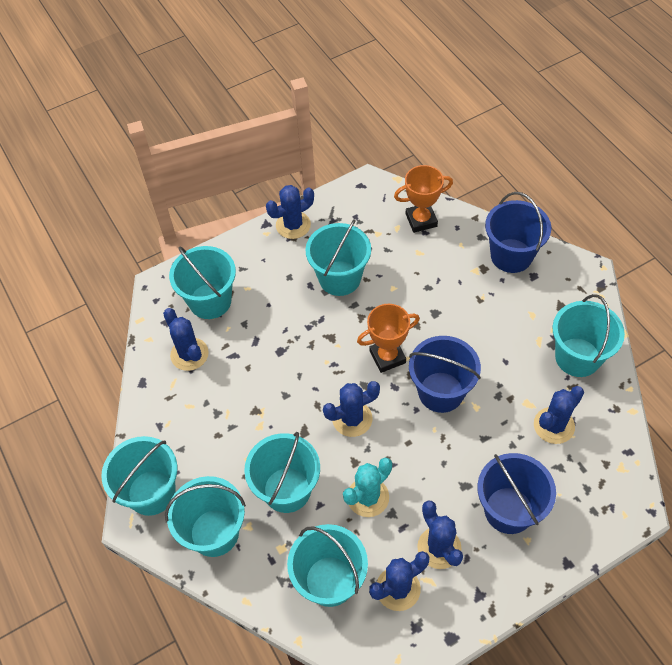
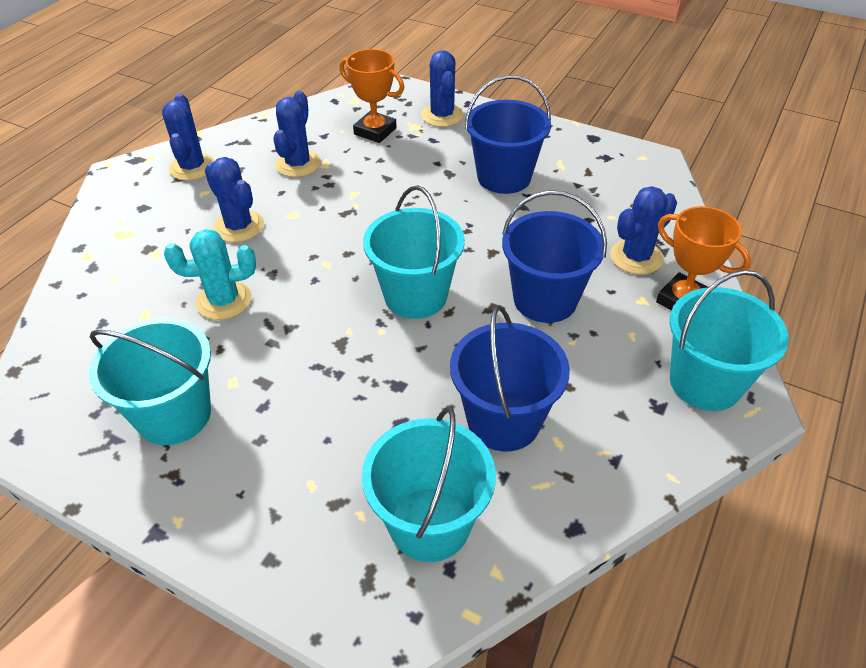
blue cactus: [163,308,209,371] [266,185,314,239] [323,381,380,437] [369,551,429,611] [417,500,463,569] [534,386,584,444] = 6 -> [162,94,215,181] [205,157,264,242] [273,91,321,177] [421,50,464,127] [610,186,677,275] = 5
turquoise bucket: [101,436,177,516] [165,476,246,557] [169,246,236,319] [244,432,320,513] [287,524,368,607] [305,219,371,296] [552,294,625,377] = 7 -> [89,318,211,445] [362,407,496,562] [363,186,465,319] [670,270,789,411] = 4

